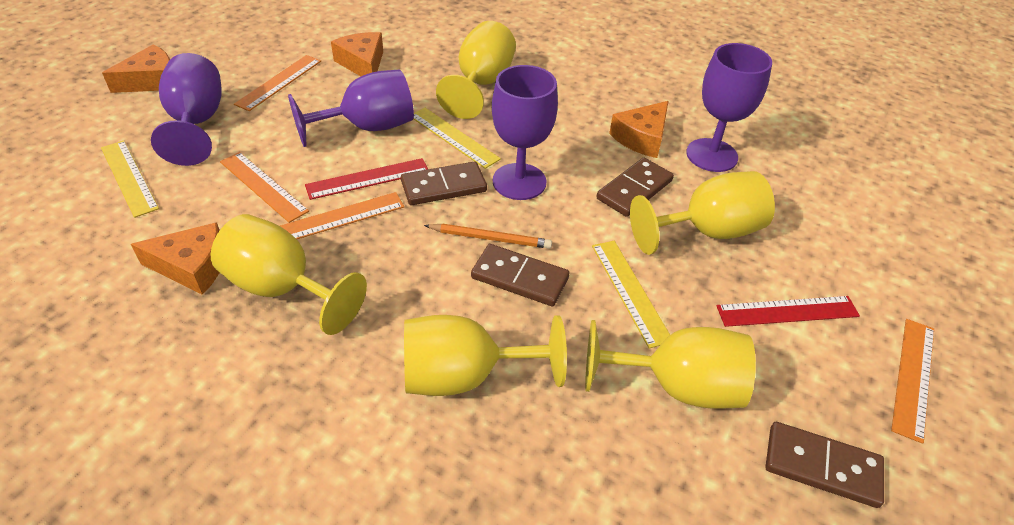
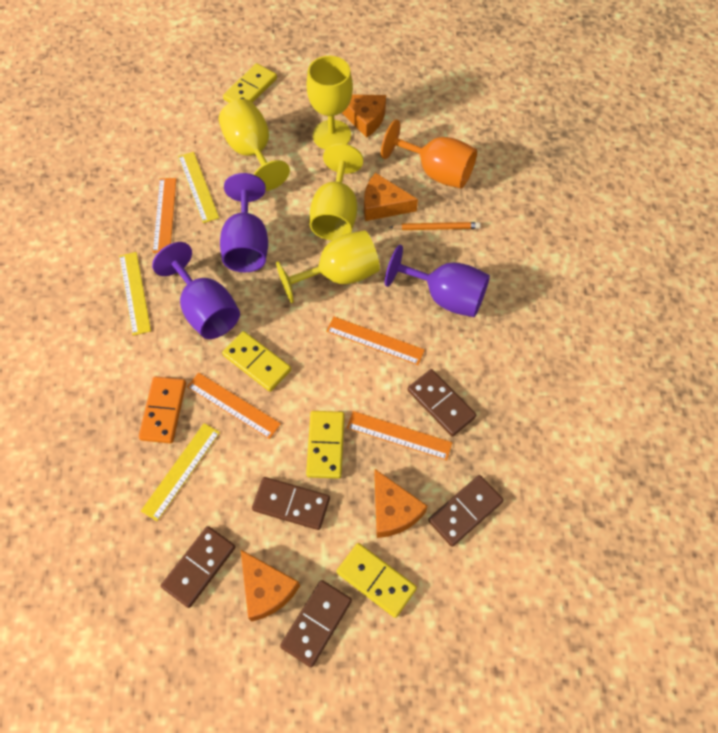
brown domino: [401,161,487,205] [471,244,569,306] [596,158,674,217] [766,422,884,508] = 4 -> [161,526,235,608] [252,477,330,530] [280,580,352,667] [408,369,477,437] [428,475,503,547] = 5
orange domino: none = 0 -> [139,377,186,443] = 1
orange goblet: none = 0 -> [381,119,477,189] = 1
purple goblet: [151,53,222,166] [288,70,414,147] [492,65,558,200] [686,43,772,172] = 4 -> [152,242,240,339] [220,173,268,272] [385,245,490,317] = 3
red ruler: [305,158,428,200] [717,296,860,327] = 2 -> none = 0
yellow domino: none = 0 -> [222,331,291,392] [223,63,277,103] [306,411,345,479] [337,543,417,618] = 4
yellow goblet: [211,214,367,335] [404,315,567,396] [436,21,516,119] [585,320,756,409] [630,171,775,255] = 5 -> [219,99,290,191] [276,230,380,304] [307,56,353,150] [310,144,363,240] = 4

